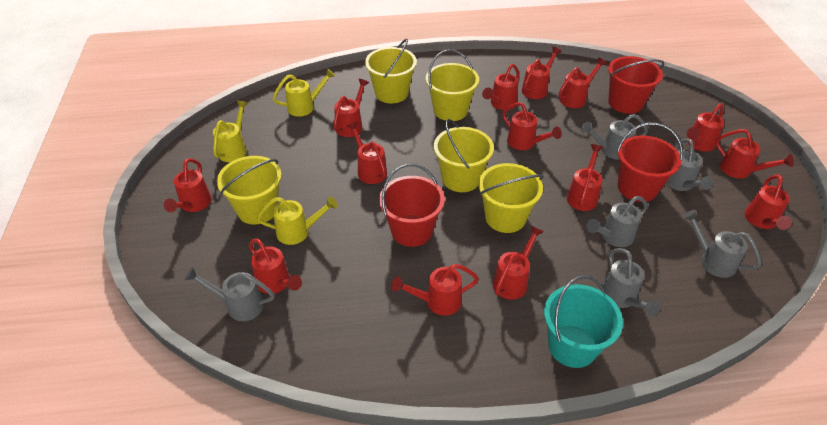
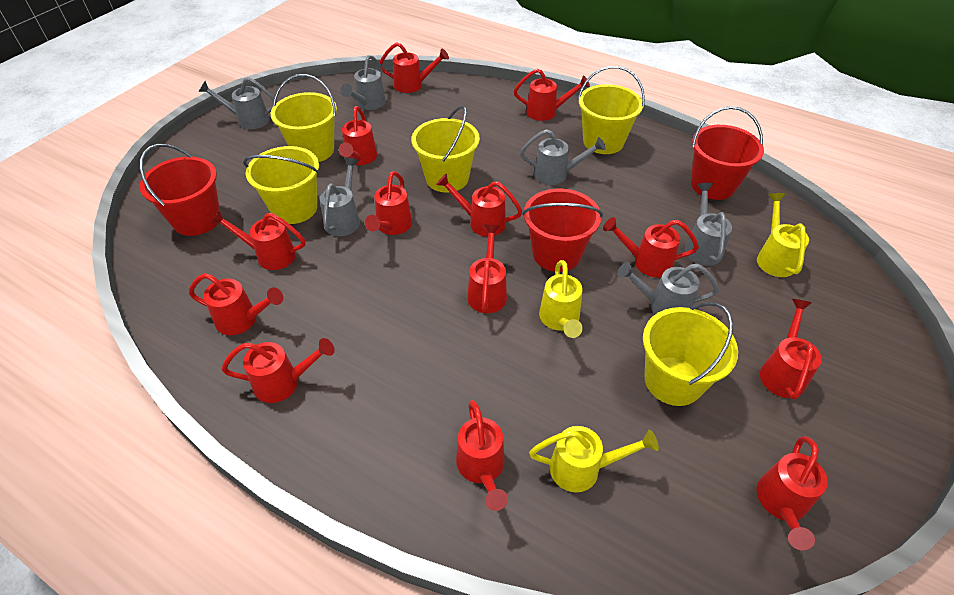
red watering can: [164,158,212,212] [249,238,302,294] [333,79,369,137] [347,121,387,184] [391,264,479,316] [482,64,520,110] [493,226,544,300] [502,102,562,150] [522,47,562,99] [559,57,607,108] [567,144,603,211] [687,103,724,152] [715,129,794,179] [745,175,792,230] = 14 -> [189,273,283,335] [211,210,305,270] [222,338,335,403] [339,106,377,165] [365,171,412,235] [379,42,449,93] [436,173,522,237] [456,400,508,511] [468,225,507,313] [514,69,590,121] [603,217,699,277] [757,436,828,550] [760,299,822,400] = 13
turquoise bucket: [544,275,623,368] = 1 -> none = 0

